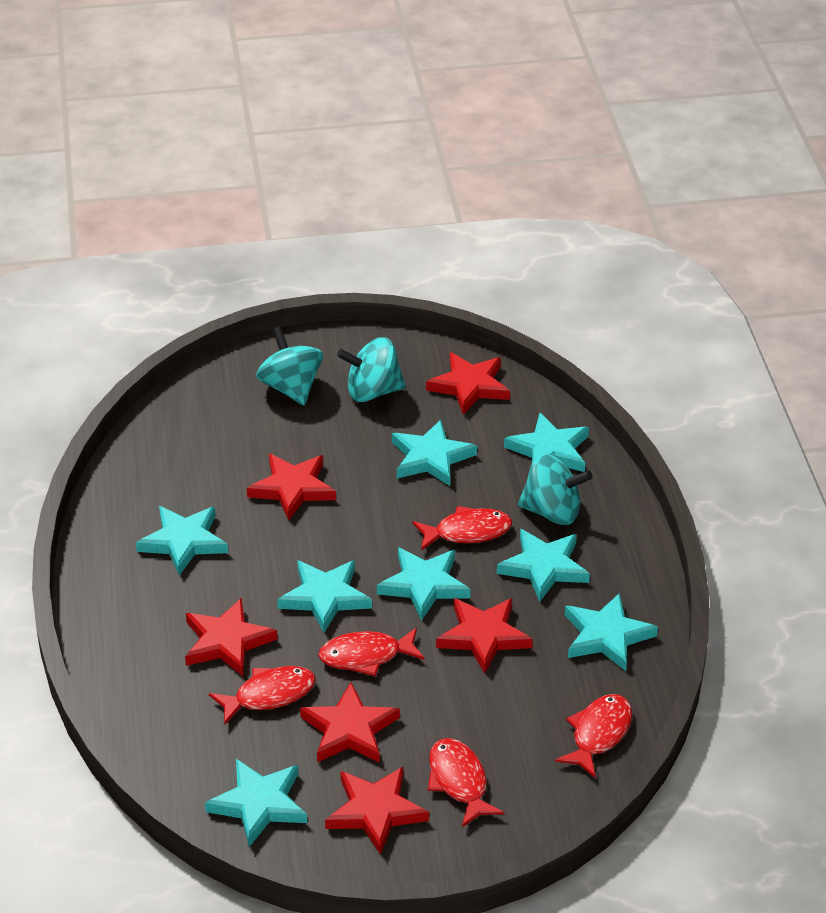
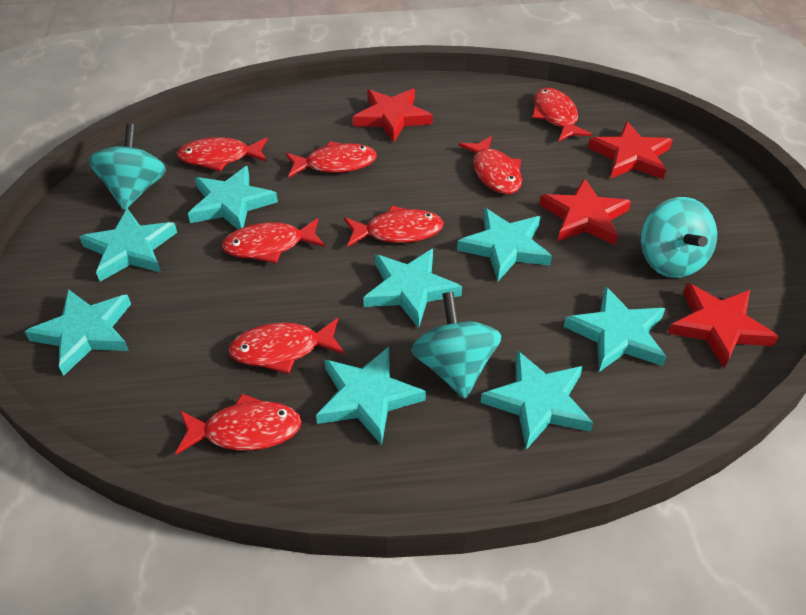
red fish: [209,666,316,724] [318,628,425,676] [413,506,512,551] [428,738,504,827] [555,694,632,778] = 5 -> [175,394,302,455] [177,137,268,172] [221,218,325,263] [228,318,345,374] [285,141,377,177] [344,206,444,247] [458,136,522,194] [532,88,592,142] = 8
red star: [185,598,278,676] [247,454,336,520] [300,682,400,763] [325,767,429,855] [426,352,510,415] [436,598,533,673] = 6 -> [353,89,433,142] [539,178,631,245] [588,121,673,179] [668,283,779,369] = 4

